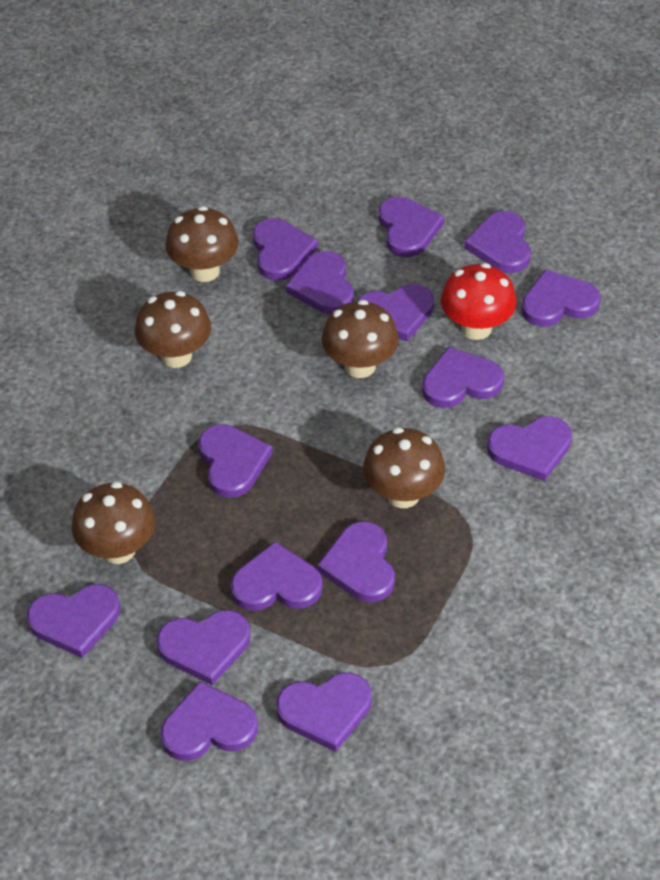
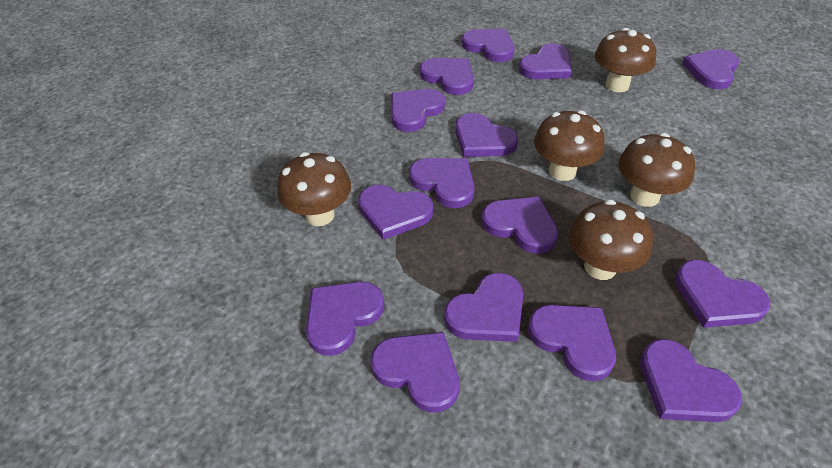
red mushroom: [441,263,516,340] = 1 -> none = 0

